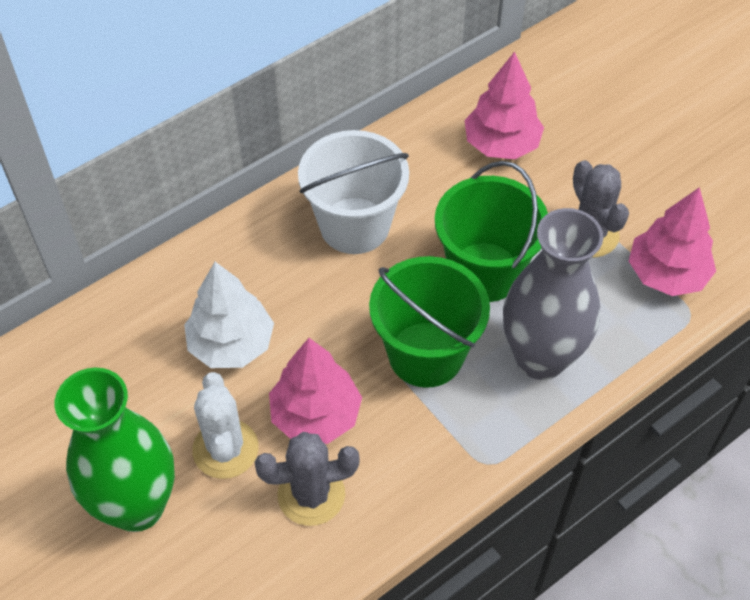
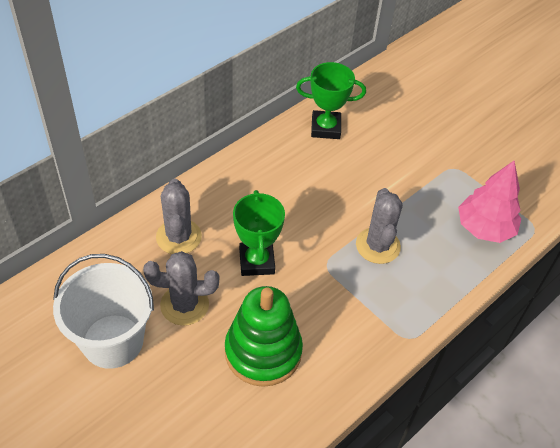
green bucket: [369,256,490,388] [435,161,548,302] = 2 -> none = 0
green stacking toy: none = 0 -> [225,286,303,387] = 1
green trophy: none = 0 -> [233,190,285,276] [296,62,366,139] = 2
green vase: [55,368,175,532] = 1 -> none = 0
grey cactus: [255,432,360,526] [573,160,629,257] = 2 -> [143,251,219,326] [156,179,202,254] [356,188,403,264] = 3
grey vase: [503,208,603,380] = 1 -> none = 0
pink tree: [269,338,362,444] [465,52,544,159] [629,187,716,296] = 3 -> [458,160,521,243] = 1
white cactus: [192,372,259,479] = 1 -> none = 0
white tree: [184,262,274,368] = 1 -> none = 0

